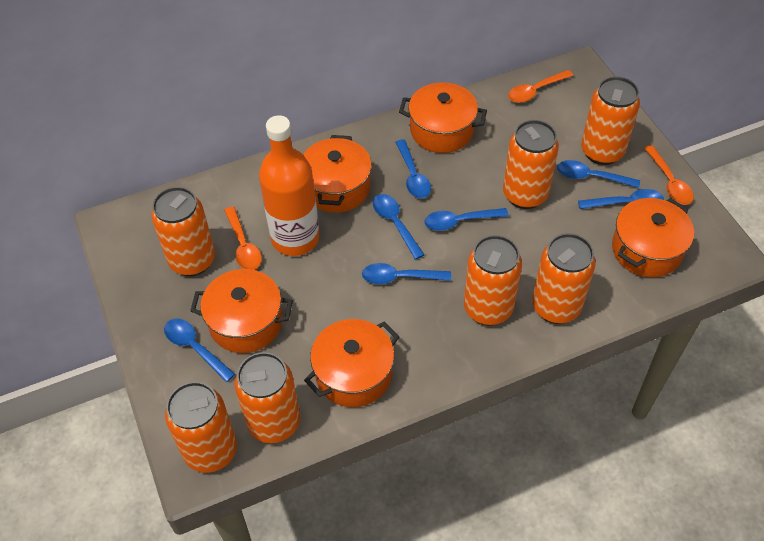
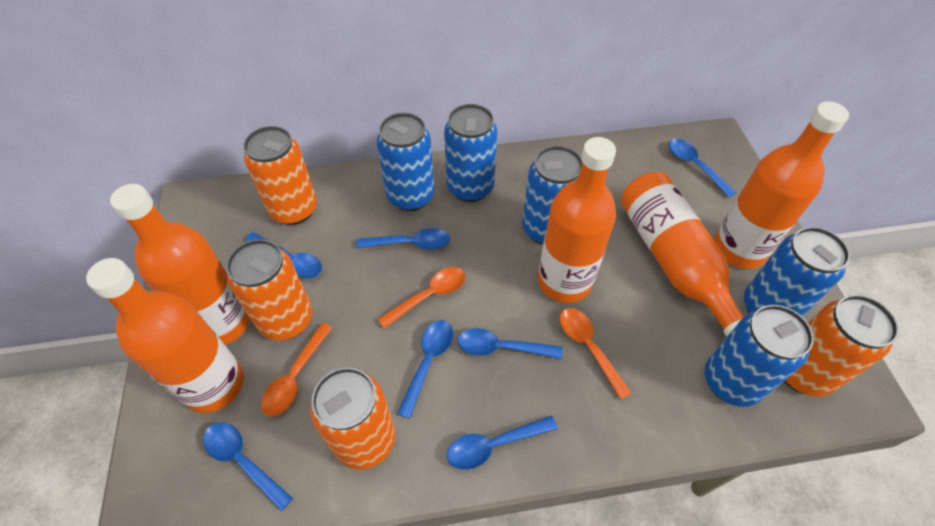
blue can: none = 0 -> [377,113,434,211] [444,104,497,202] [522,146,582,245] [705,305,814,407] [744,227,850,317] = 5
orange bottle: [259,115,319,256] = 1 -> [86,258,244,413] [110,184,250,345] [538,137,616,303] [621,172,744,337] [714,101,849,269] = 5
orange can: [151,187,215,276] [165,382,237,473] [235,352,300,443] [464,235,522,326] [503,120,559,209] [532,233,596,324] [581,76,640,165] = 7 -> [226,239,312,341] [243,126,317,225] [310,367,395,470] [784,295,899,397] = 4
orange pot: [190,269,293,353] [303,135,372,213] [304,319,400,407] [399,82,487,153] [612,198,694,277] = 5 -> none = 0

